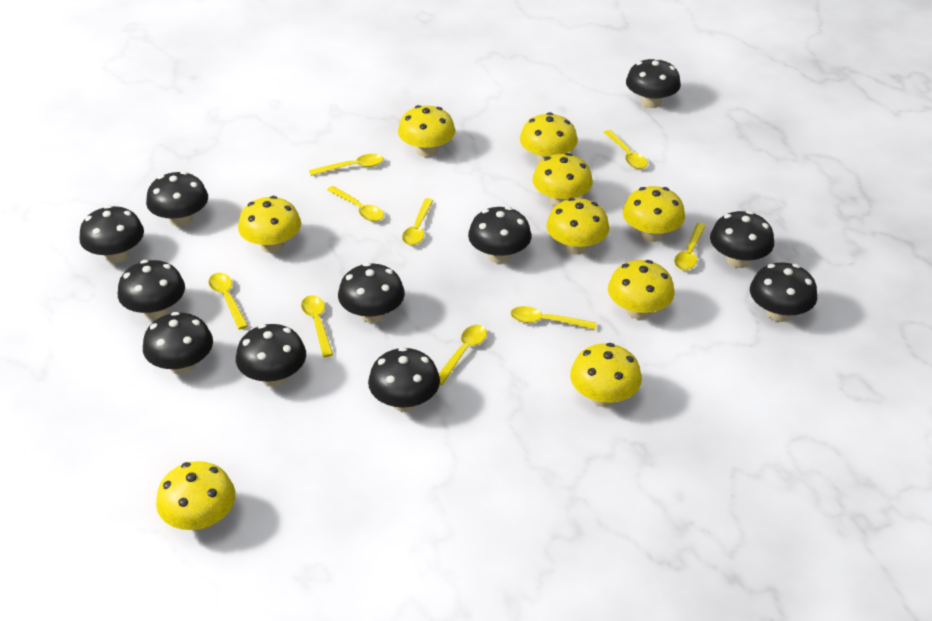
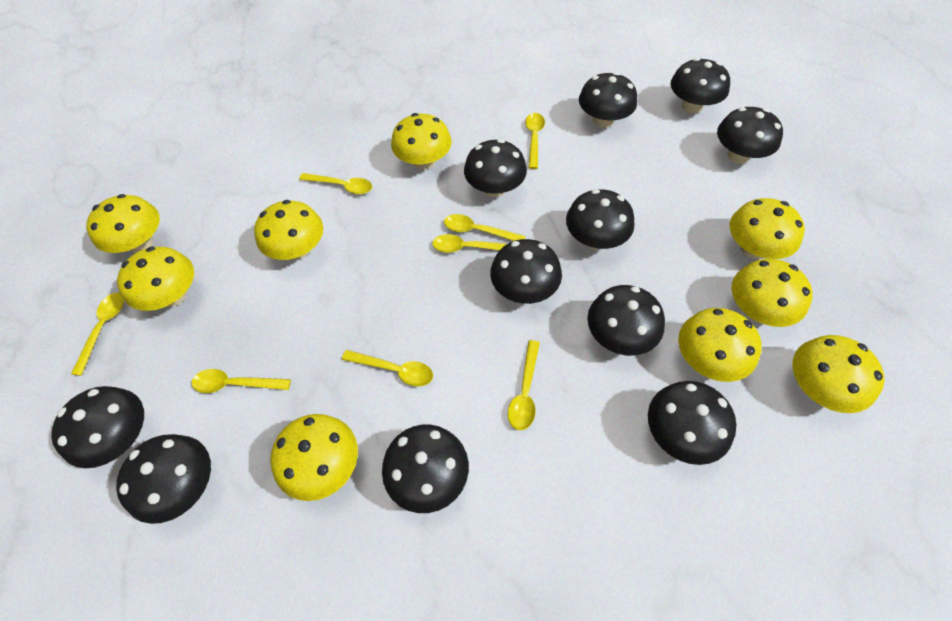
yellow spoon: [209,273,248,329] [301,295,333,357] [309,154,383,176] [327,186,384,221] [402,198,434,245] [439,325,487,385] [510,306,596,330] [604,130,648,169] [674,223,706,270] = 9 -> [71,292,124,376] [192,369,291,393] [299,173,372,194] [342,350,433,386] [432,234,507,253] [444,214,526,241] [508,340,540,430] [525,113,545,169] = 8

